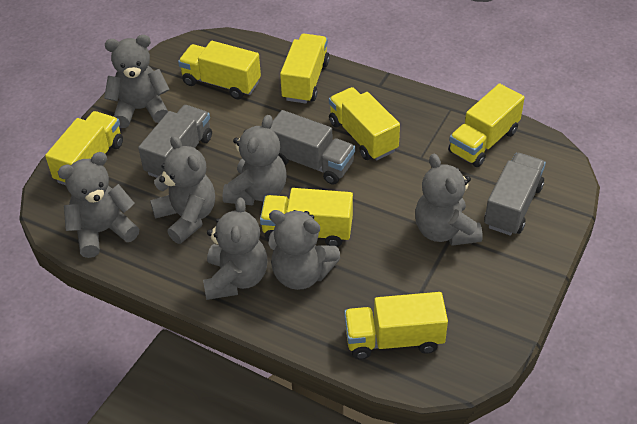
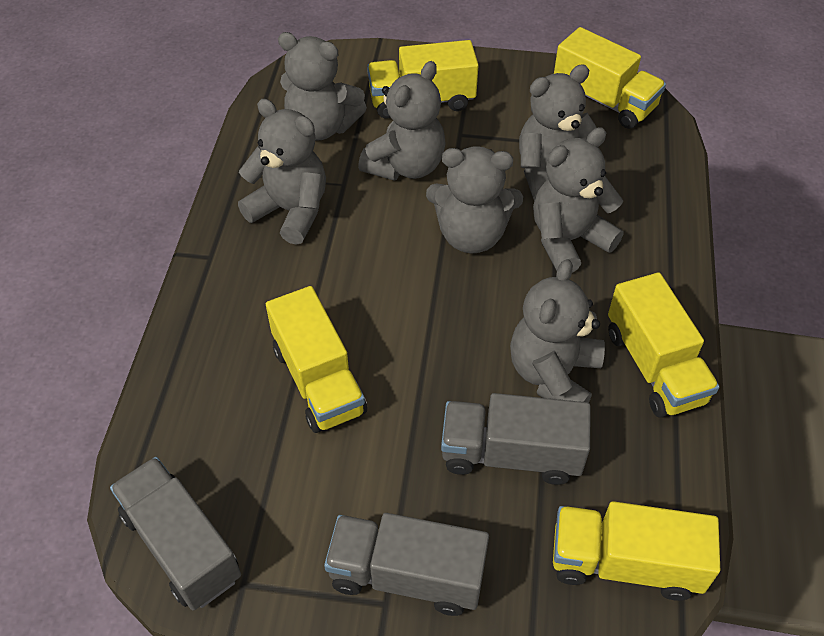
yellow truck: [45,111,123,185] [178,41,261,99] [260,188,353,247] [280,34,330,104] [329,87,400,160] [344,292,448,359] [448,83,525,167] = 7 -> [266,286,367,433] [367,40,479,119] [553,501,720,601] [554,27,666,129] [608,272,719,418] = 5

